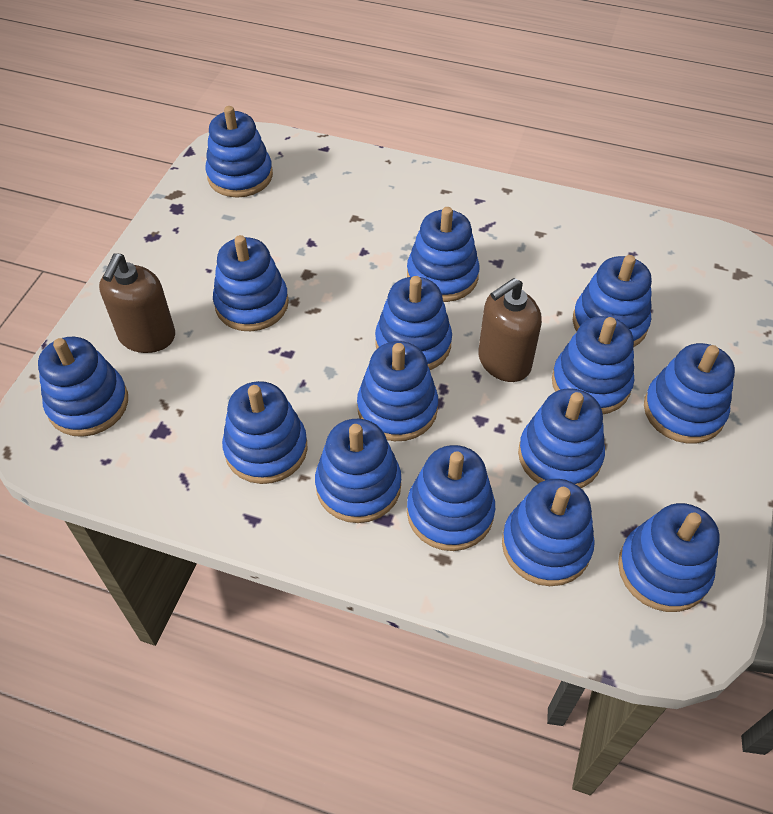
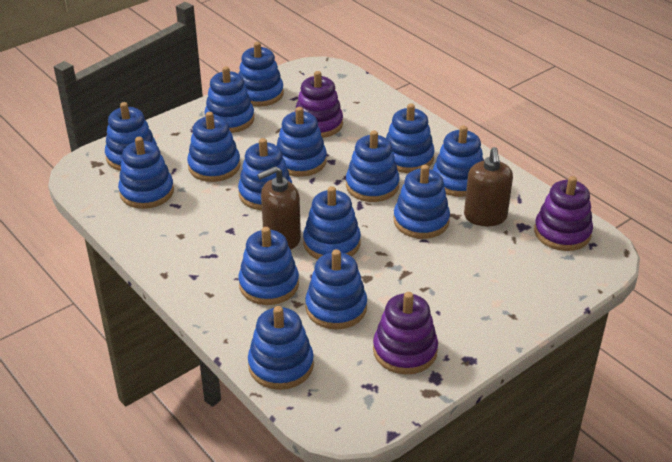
purple stacking toy: none = 0 -> [295,71,343,138] [373,292,438,375] [534,176,593,251] = 3

